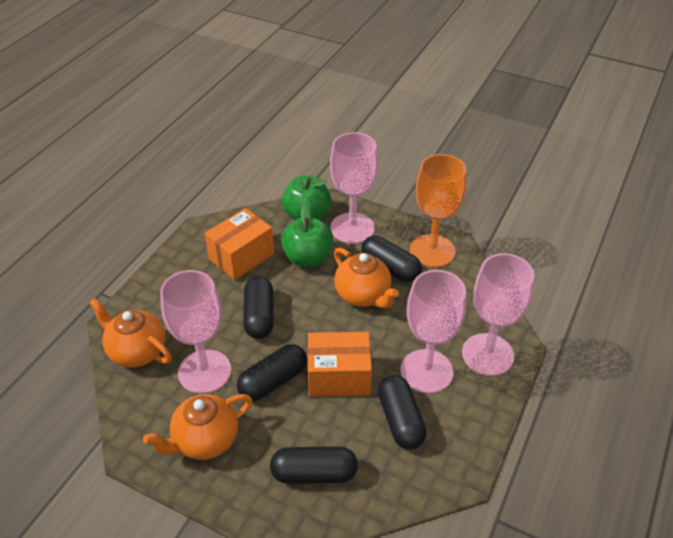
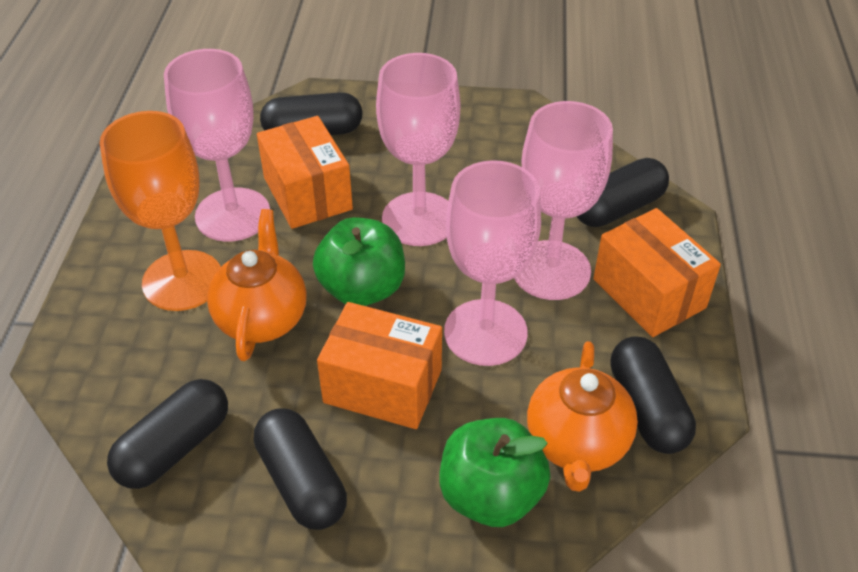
orange box: [205,208,274,280] [308,332,372,397] = 2 -> [257,116,353,229] [317,302,442,429] [593,208,721,337] = 3
orange teapot: [89,298,172,368] [143,394,252,460] [334,248,399,308] = 3 -> [207,209,307,361] [527,341,638,492] = 2

